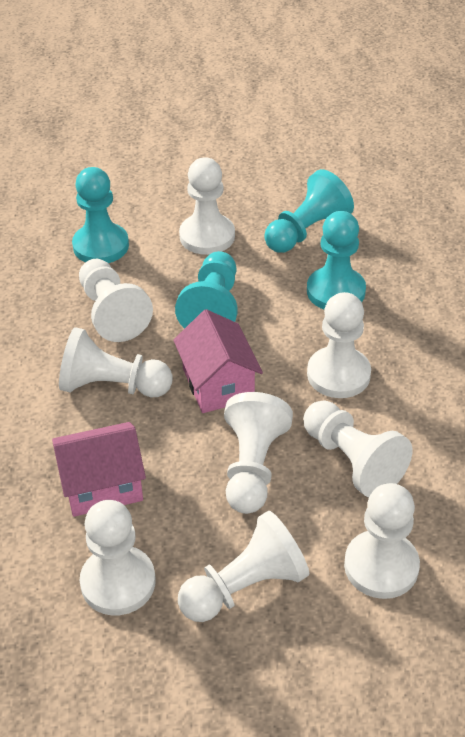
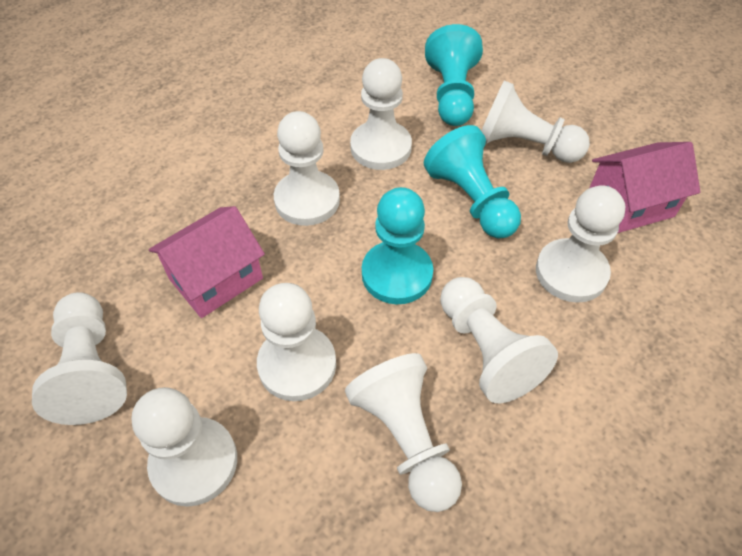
turquoise pawn: [72,167,129,263] [175,251,238,329] [264,169,354,253] [307,211,366,309] = 4 -> [362,187,433,304] [424,125,521,239] [425,24,483,126] = 3

